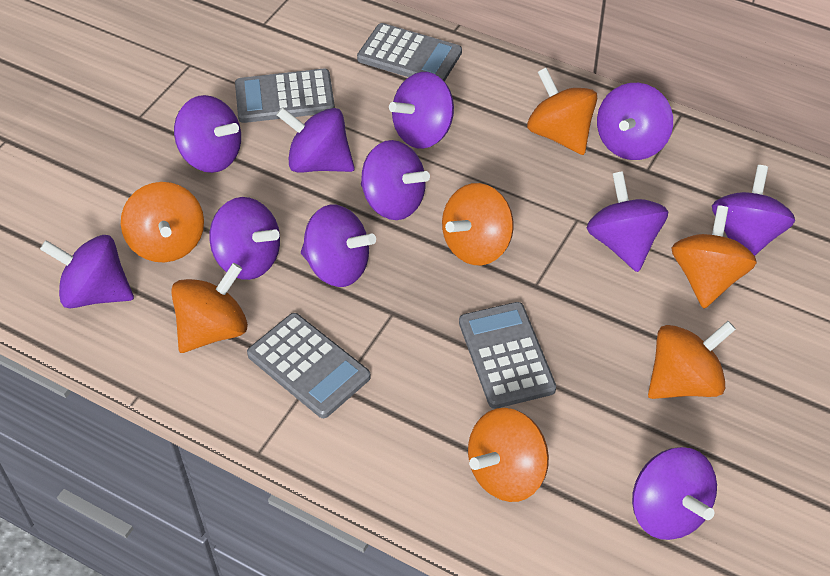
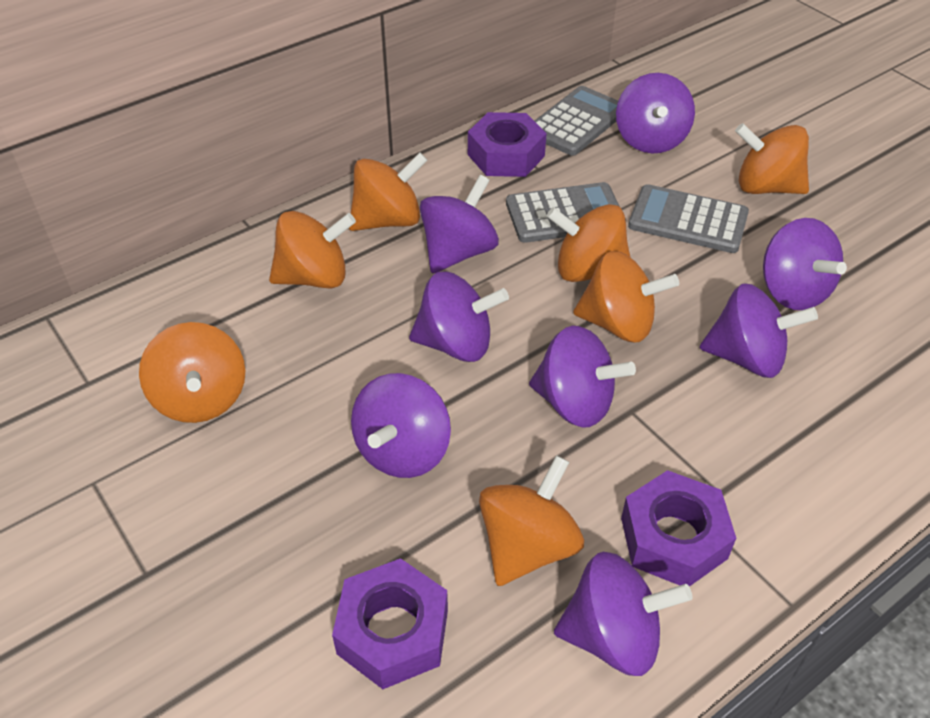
grey calculator: [235,68,335,123] [247,313,371,418] [357,23,462,82] [459,302,556,409] = 4 -> [506,182,626,243] [535,86,618,156] [628,184,749,253] = 3
purple nut: none = 0 -> [332,558,448,689] [468,112,547,177] [621,470,736,587] = 3
purple spinning top: [40,235,134,309] [174,95,241,173] [209,197,280,280] [276,107,355,173] [301,205,376,287] [361,140,430,220] [389,72,454,149] [587,171,668,272] [597,83,673,160] [632,447,717,540] [712,165,795,256] = 11 -> [351,373,451,478] [409,271,509,362] [420,175,499,274] [529,326,636,428] [554,552,693,676] [616,73,695,154] [700,284,818,378] [763,218,847,310] = 8

